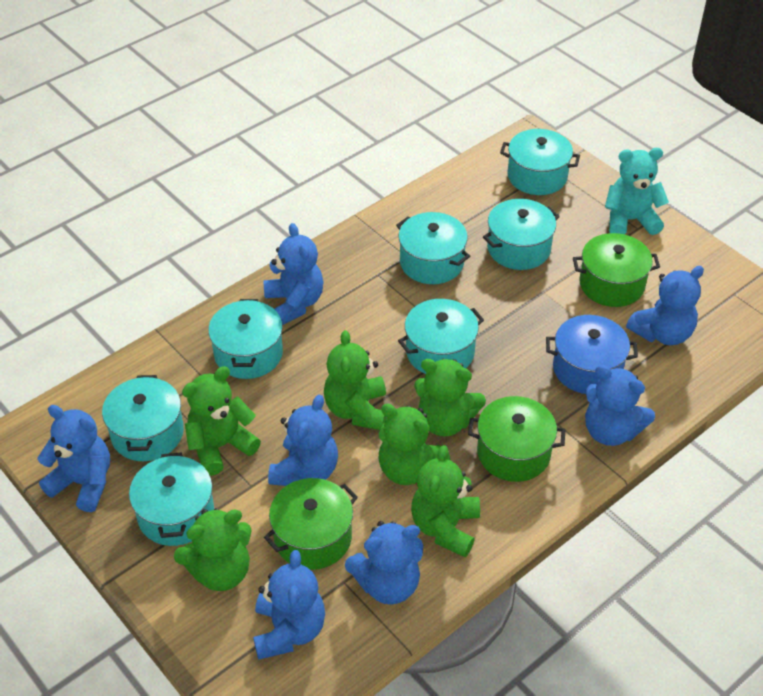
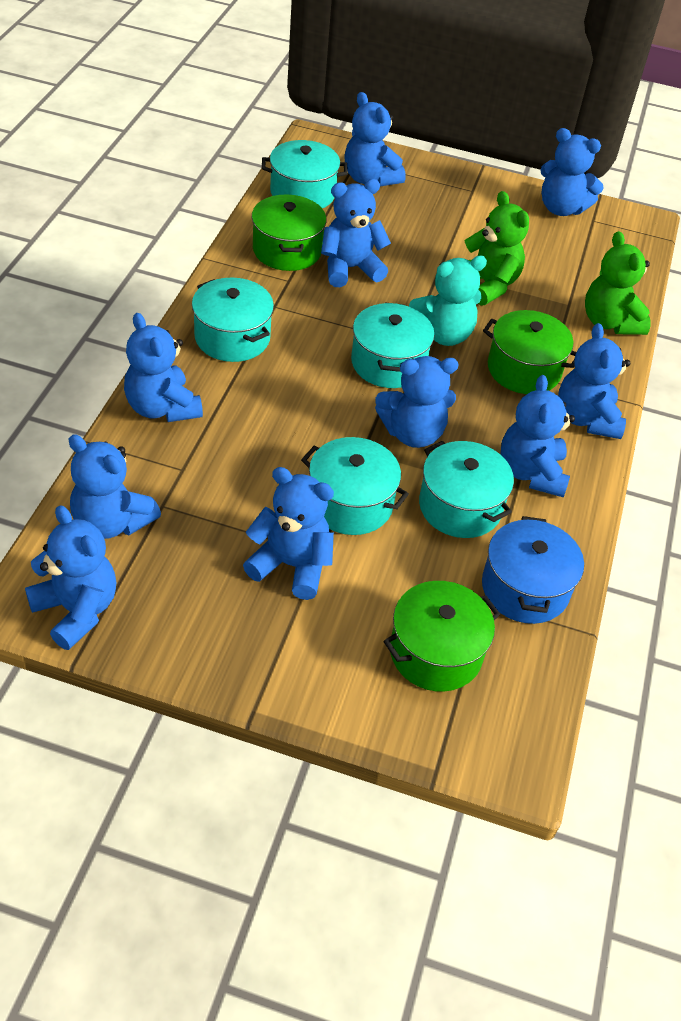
blue teddy bear: [37,405,110,512] [253,550,325,660] [263,223,324,325] [268,395,338,486] [345,521,423,605] [585,365,655,446] [626,266,704,345] = 7 -> [25,505,116,650] [68,435,161,539] [124,313,203,422] [243,467,334,600] [321,179,391,287] [344,92,406,186] [375,356,459,448] [501,375,575,497] [540,128,604,216] [558,323,630,439] = 10
green teddy bear: [174,508,252,591] [182,366,261,476] [324,330,386,430] [379,404,450,485] [411,445,480,557] [414,359,486,436] = 6 -> [464,191,529,306] [585,231,650,335] = 2
turquoise pot: [102,375,184,461] [129,452,214,546] [208,299,283,379] [396,212,470,284] [398,299,484,374] [483,199,560,270] [500,129,580,195] = 7 -> [192,278,274,362] [262,140,348,208] [301,437,409,535] [351,302,435,388] [419,441,514,538] = 5

